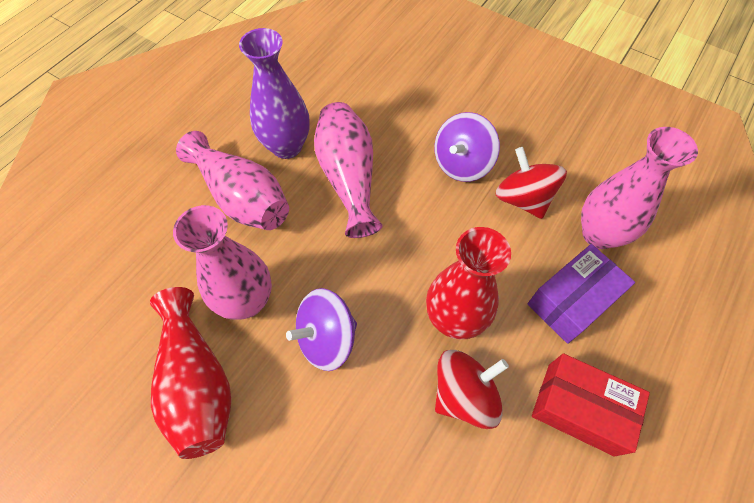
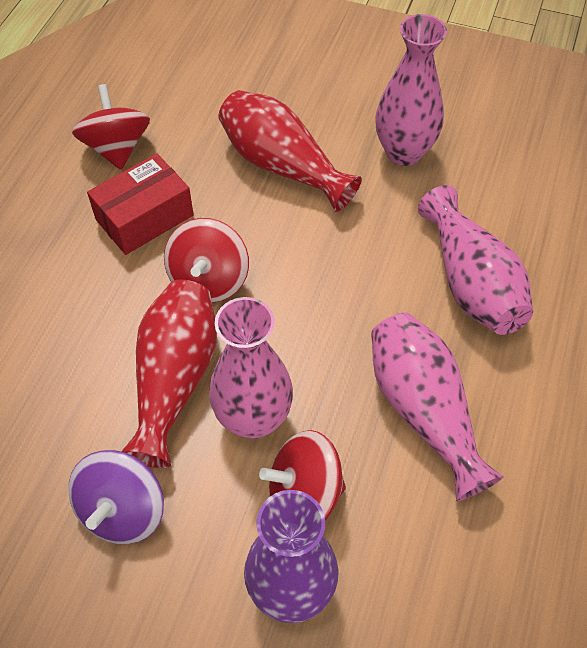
purple box: [528,244,635,344] = 1 -> none = 0
purple spinning top: [286,288,357,371] [434,112,500,182] = 2 -> [69,450,164,544] = 1
red spinning top: [435,350,509,429] [496,147,567,219] = 2 -> [72,84,150,170] [164,218,249,303] [259,430,346,521] = 3

